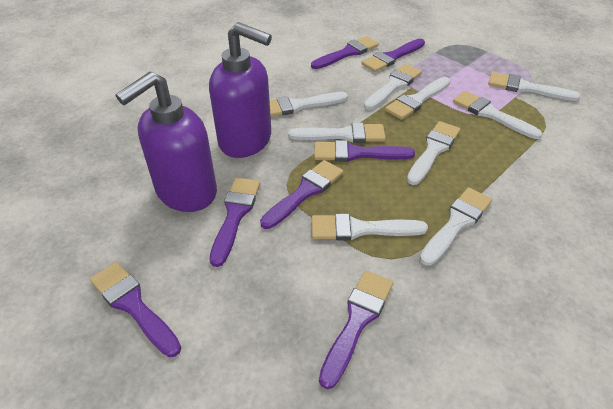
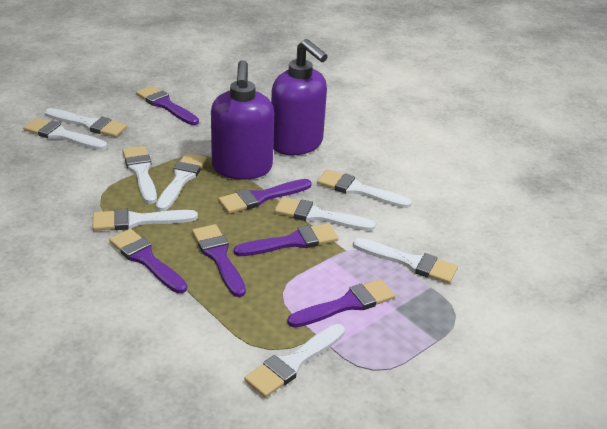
purple brush: [90,262,181,357] [210,178,260,267] [260,160,343,229] [311,36,379,69] [314,140,415,162] [319,270,393,389] [361,39,425,72] = 7 -> [109,229,187,293] [136,86,199,125] [192,224,246,297] [218,179,312,214] [234,223,338,256] [287,279,395,327] = 6

